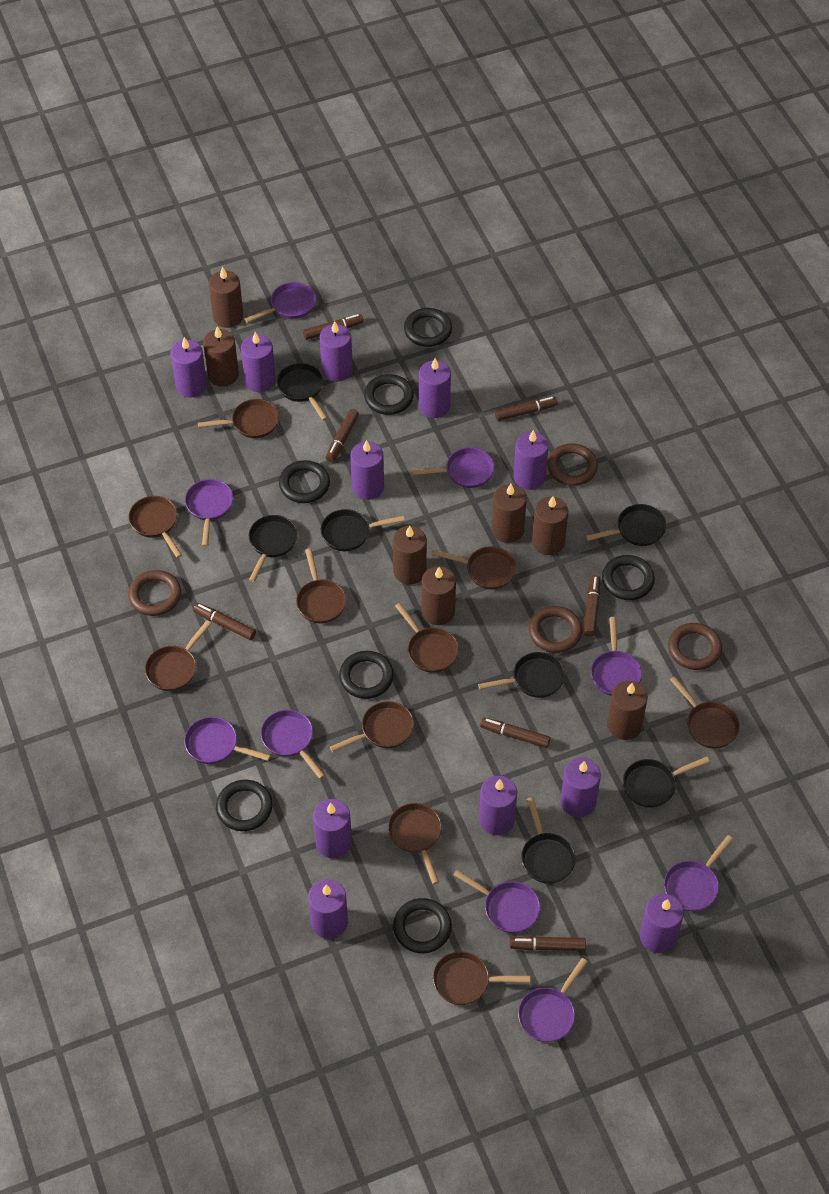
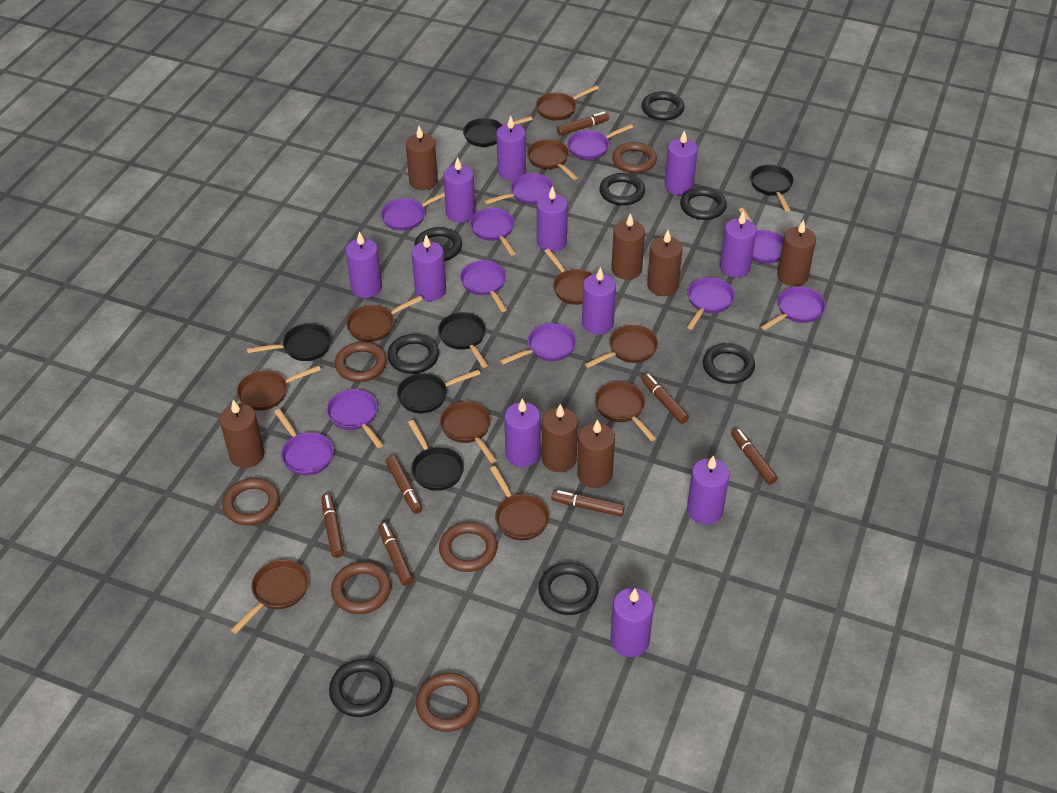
black pan: [249,515,298,582] [277,363,328,421] [321,509,405,551] [478,652,565,698] [521,797,576,884] [586,504,667,546] [623,757,710,808] = 7 -> [247,323,331,361] [397,370,480,413] [408,420,464,491] [438,312,488,368] [463,116,532,147] [750,165,794,211] = 6
black ring: [216,780,273,831] [279,460,330,503] [339,651,394,699] [364,374,414,415] [393,898,452,953] [404,308,452,347] [602,555,655,600] = 7 -> [329,659,393,717] [387,334,439,374] [414,227,462,261] [539,563,599,615] [599,173,645,206] [642,91,685,121] [680,187,727,220] [703,343,755,384] = 8
brown ring: [128,570,181,616] [529,606,582,653] [547,443,598,486] [668,623,722,670] = 4 -> [222,478,280,525] [331,562,391,614] [335,342,387,382] [416,673,480,732] [439,522,498,572] [612,142,657,173] = 6
purple pan: [184,717,271,764] [185,479,233,547] [245,282,316,323] [261,710,325,779] [412,447,494,488] [453,870,540,933] [518,958,588,1042] [591,617,642,696] [664,835,733,912] = 9 -> [274,409,334,475] [327,389,383,448] [381,192,445,231] [460,260,507,312] [470,208,516,256] [484,173,554,205] [500,323,576,365] [567,124,633,160] [687,277,735,330] [739,208,784,264] [761,287,826,330] = 11

